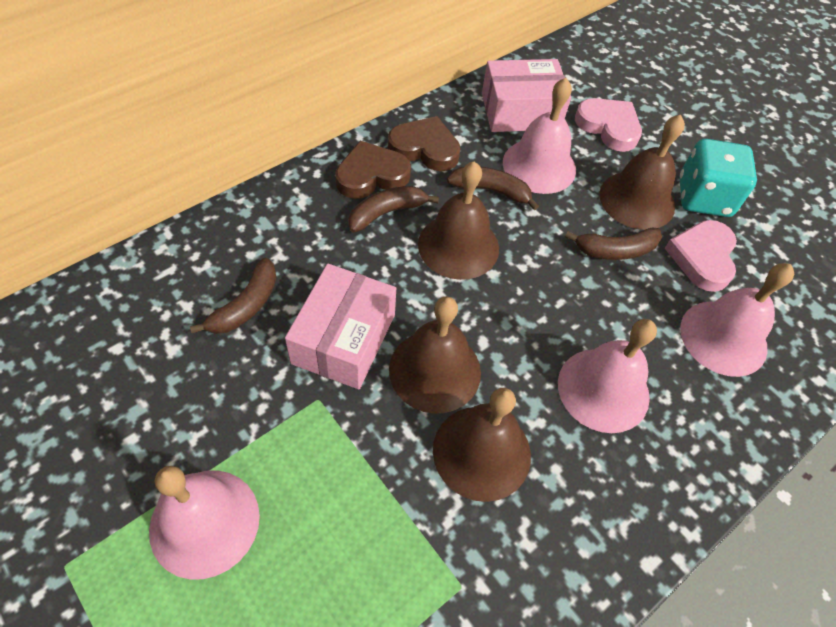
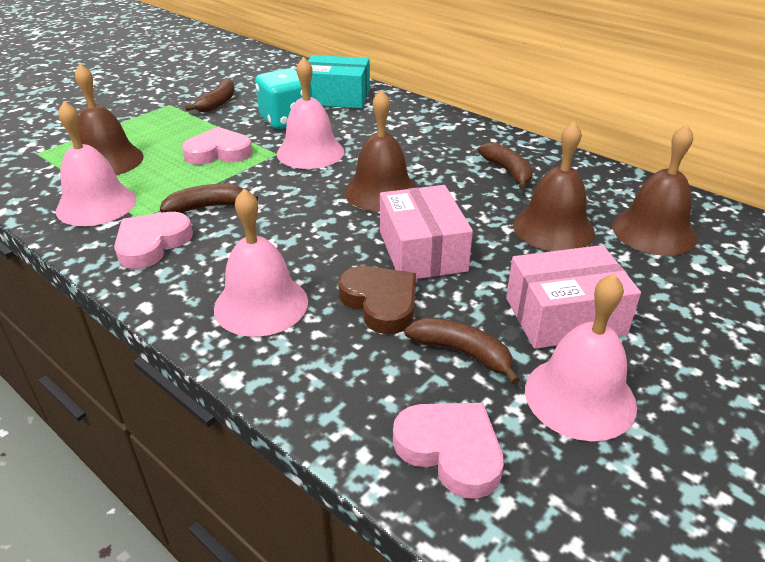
brown heart: [335,141,411,199] [388,116,461,171] = 2 -> [338,266,416,334] = 1
pink heart: [575,98,642,152] [665,220,737,292] = 2 -> [114,212,193,269] [182,127,253,165] [393,403,504,499] = 3
turquoise box: none = 0 -> [308,55,370,108] = 1

